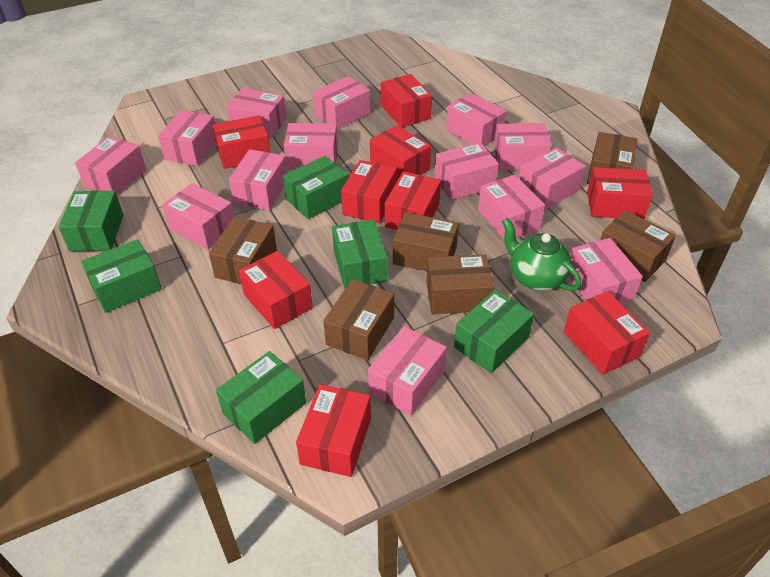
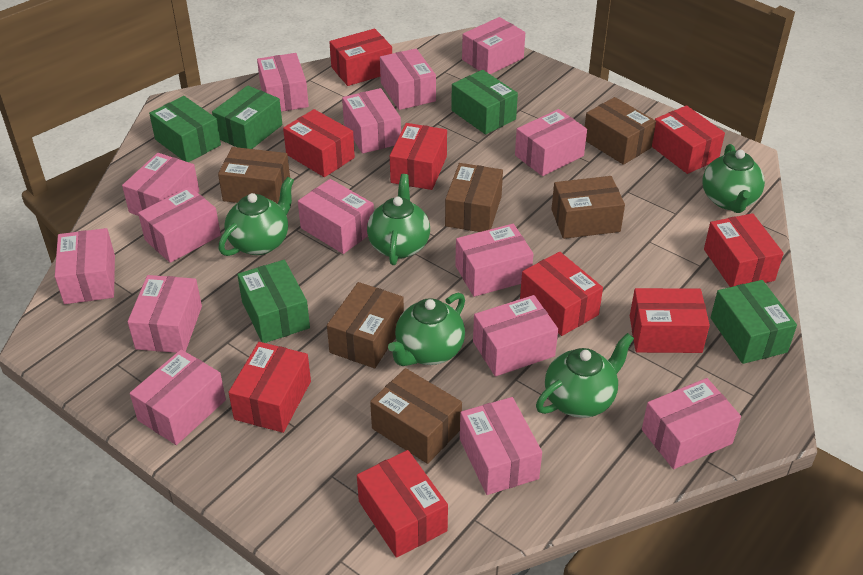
green box: [58,191,123,251] [81,239,162,313] [216,351,306,444] [283,156,349,219] [332,219,388,289] [454,290,534,373] = 6 -> [149,96,221,162] [212,86,283,149] [237,260,310,343] [451,70,518,135] [710,280,797,364] = 5
green teapot: [502,218,581,291] = 1 -> [219,177,294,256] [367,174,430,265] [388,293,465,366] [536,333,634,418] [702,144,765,213] = 5
pink box: [75,136,146,195] [158,110,216,166] [162,183,234,249] [227,88,287,138] [229,149,287,210] [284,123,338,169] [313,76,370,129] [368,326,447,416] [434,142,499,200] [446,93,507,146] [478,175,545,239] [494,123,552,170] [519,147,586,210] [568,238,643,304] = 14 -> [55,228,115,304] [122,153,199,216] [128,275,202,353] [130,349,226,445] [138,186,221,263] [257,53,309,112] [298,179,374,254] [342,88,401,154] [380,49,436,110] [455,224,533,297] [460,397,542,495] [462,17,525,74] [473,295,558,376] [515,109,587,176] [642,378,741,469] = 15

